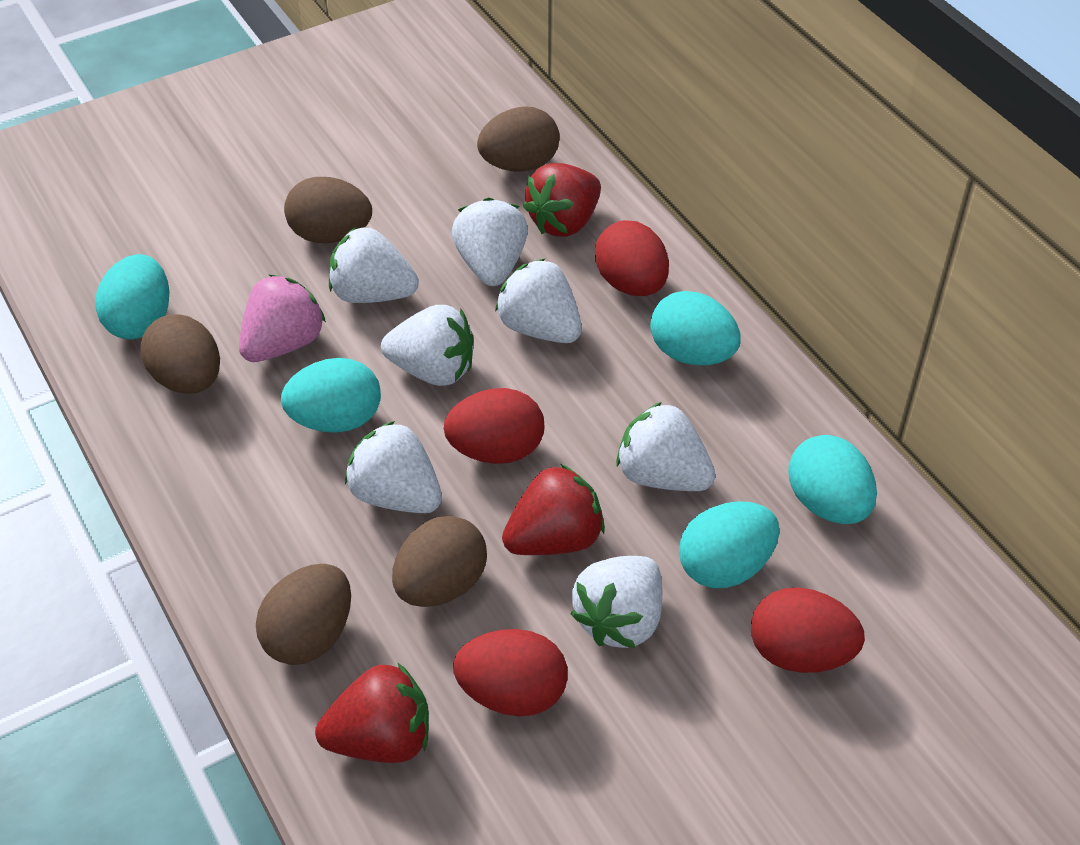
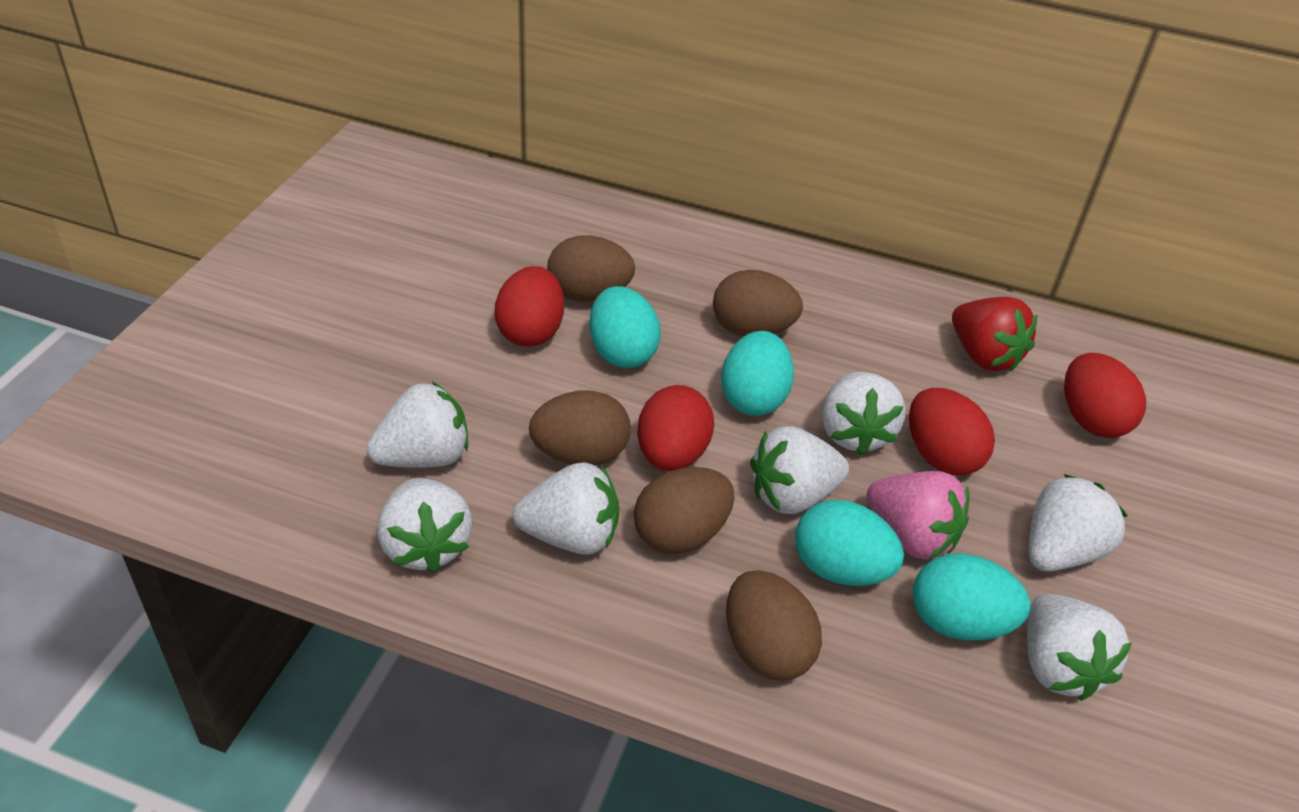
red strawberry: [315,662,429,763] [502,464,605,555] [523,163,601,237] = 3 -> [952,297,1037,371] = 1
turquoise egg: [95,254,170,339] [281,358,381,433] [650,291,741,365] [679,501,779,588] [788,435,877,524] = 5 -> [589,286,661,368] [721,331,794,416] [795,500,904,586] [913,553,1030,641] = 4

